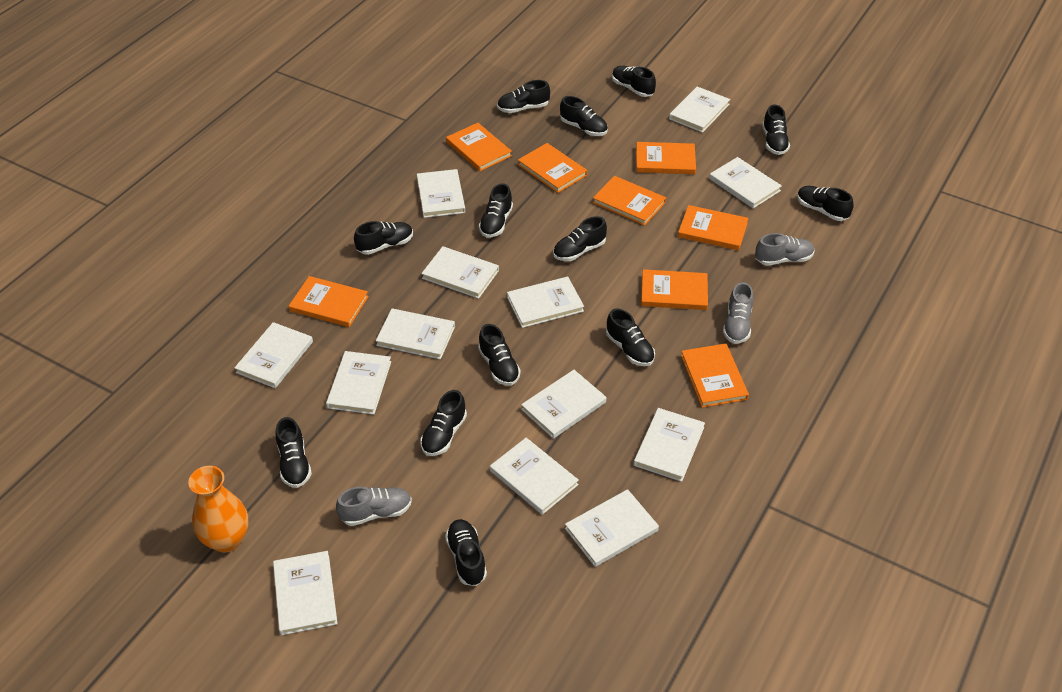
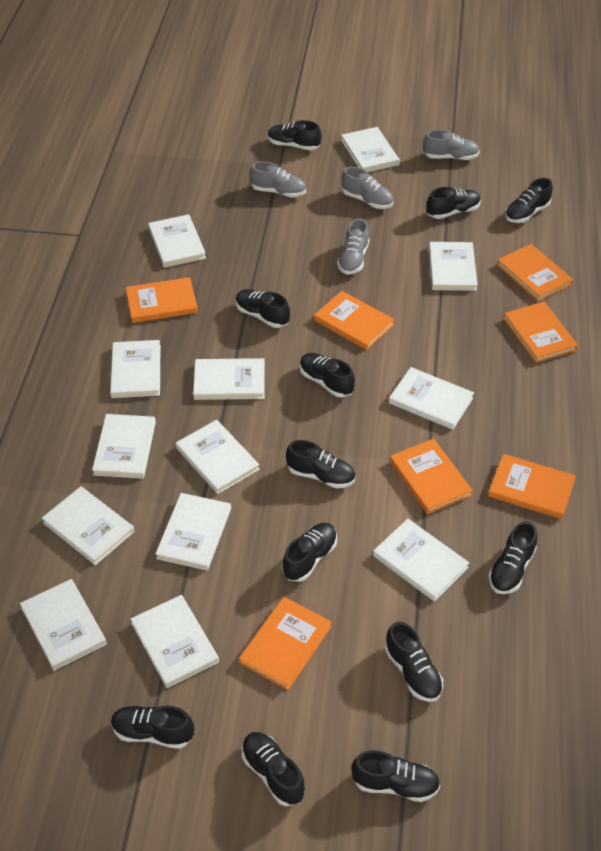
black shoe: [276,417,312,488] [354,221,413,255] [420,390,467,456] [445,519,487,586] [478,324,521,386] [479,183,513,237] [497,80,550,113] [553,216,607,261] [560,96,608,136] [606,308,655,366] [612,66,656,97] [762,104,790,155] [797,186,854,221] = 13 -> [111,706,194,749] [236,289,290,328] [242,732,305,806] [268,120,321,150] [282,523,337,582] [286,440,355,488] [300,353,355,397] [351,750,440,802] [385,622,443,702] [427,187,481,219] [488,521,537,594] [505,178,553,223] = 12
grey shoe: [336,487,412,526] [723,282,754,344] [755,233,815,265] = 3 -> [250,161,306,197] [337,218,369,275] [342,167,394,209] [423,130,480,160] = 4
orange book: [289,276,369,327] [446,123,512,171] [518,143,587,193] [593,176,666,226] [636,142,696,174] [641,269,708,310] [678,205,748,250] [681,343,749,408] = 8 -> [126,277,198,323] [239,597,332,690] [314,291,395,350] [390,438,473,514] [488,454,576,519] [497,244,573,302] [504,302,578,363] = 7
orange vase: [188,466,248,553] = 1 -> none = 0

